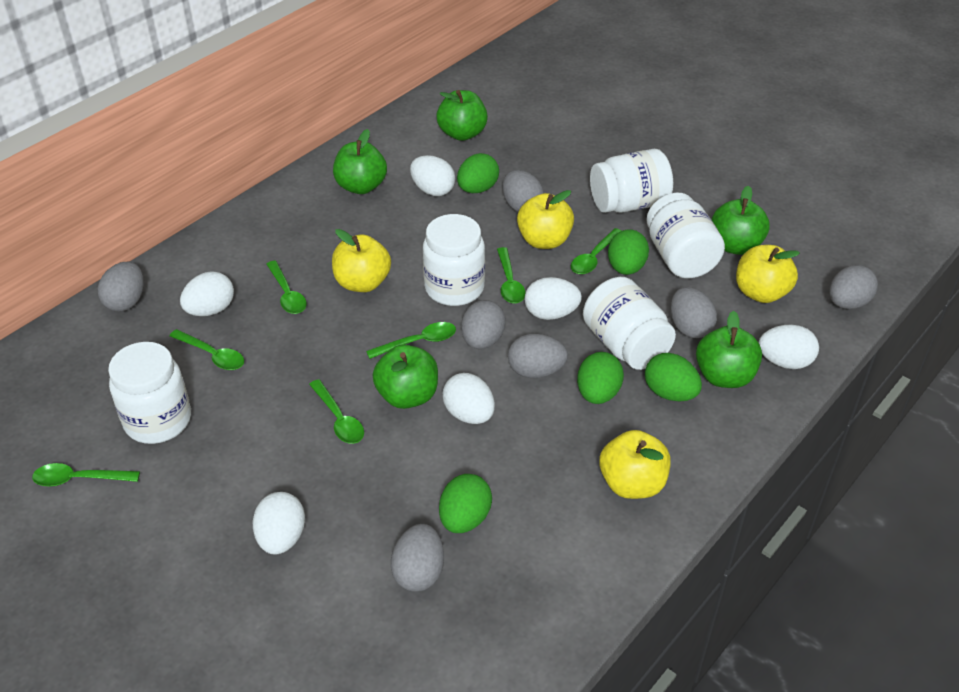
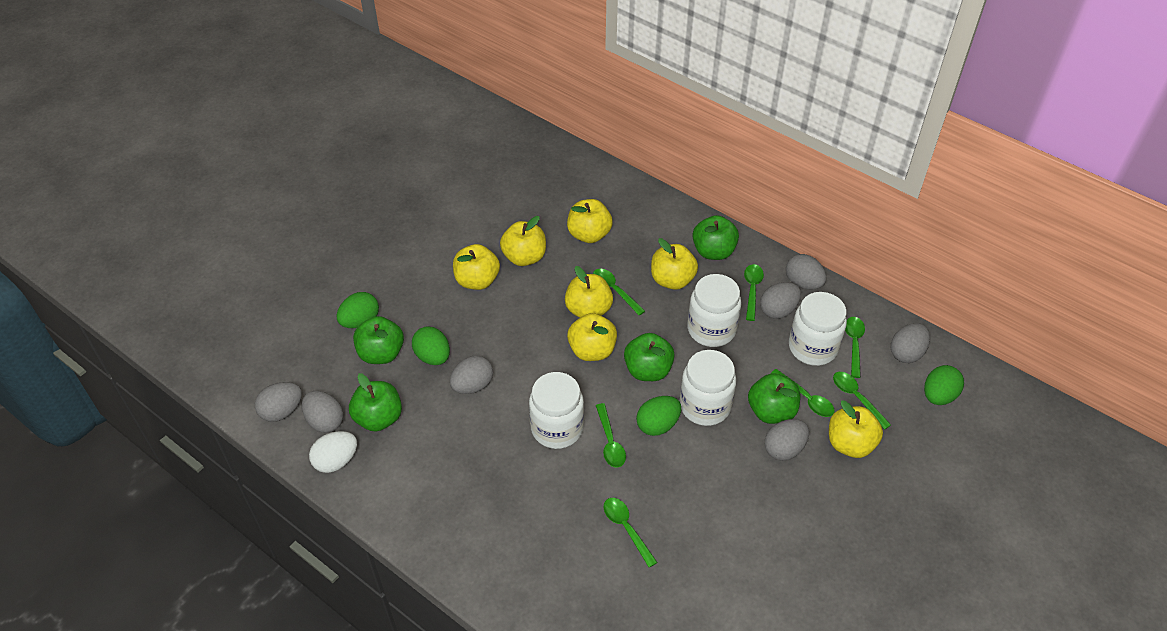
green egg: [439,474,492,533] [457,153,499,193] [577,352,624,404] [608,229,649,275] [645,353,702,401] = 5 -> [336,292,379,328] [412,326,450,365] [636,396,681,436] [924,365,964,405] = 4
white egg: [180,271,234,316] [253,492,305,555] [410,155,455,196] [442,373,495,424] [525,277,582,320] [759,325,819,369] = 6 -> [309,431,357,473] = 1
white jar: [108,342,191,444] [423,214,485,306] [583,277,676,370] [590,149,673,213] [646,193,725,278] = 5 -> [529,372,584,449] [679,350,736,426] [687,274,741,347] [789,292,847,366] = 4
yellow apple: [332,229,391,292] [517,190,574,249] [599,430,671,499] [736,245,800,303] = 4 -> [453,244,500,290] [500,216,546,266] [565,266,613,318] [567,199,613,243] [567,313,617,361] [651,238,698,290] [829,401,883,458] = 7

